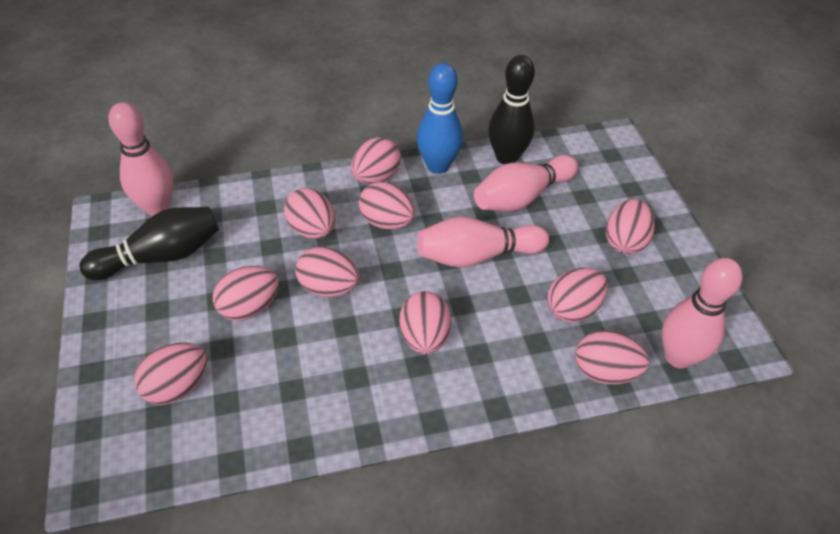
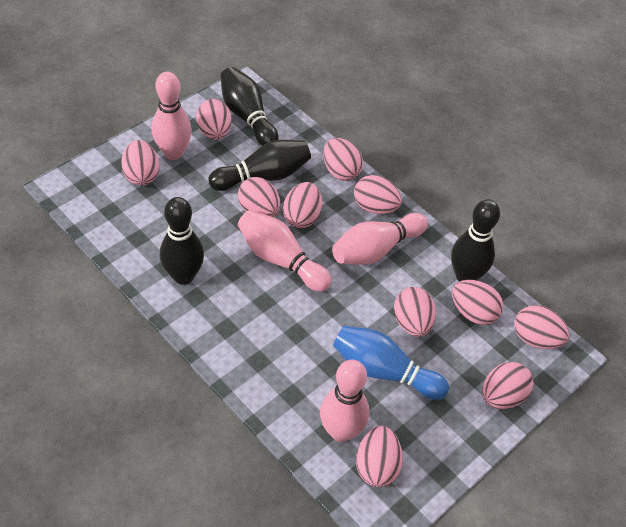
black bowling pin: [79,207,219,280] [488,55,535,165] = 2 -> [160,197,204,285] [209,140,311,191] [220,67,278,146] [451,199,500,282] = 4
pink egg: [134,343,207,405] [213,266,279,321] [284,188,335,239] [295,247,359,297] [351,137,401,184] [359,182,415,229] [400,291,451,354] [547,268,608,323] [575,330,649,384] [606,199,655,254] = 10 -> [121,140,159,186] [196,99,232,140] [238,177,281,217] [283,182,322,228] [323,138,363,181] [354,175,402,214] [356,426,403,487] [394,287,436,337] [452,280,503,325] [482,362,534,409] [514,305,569,349] = 11

